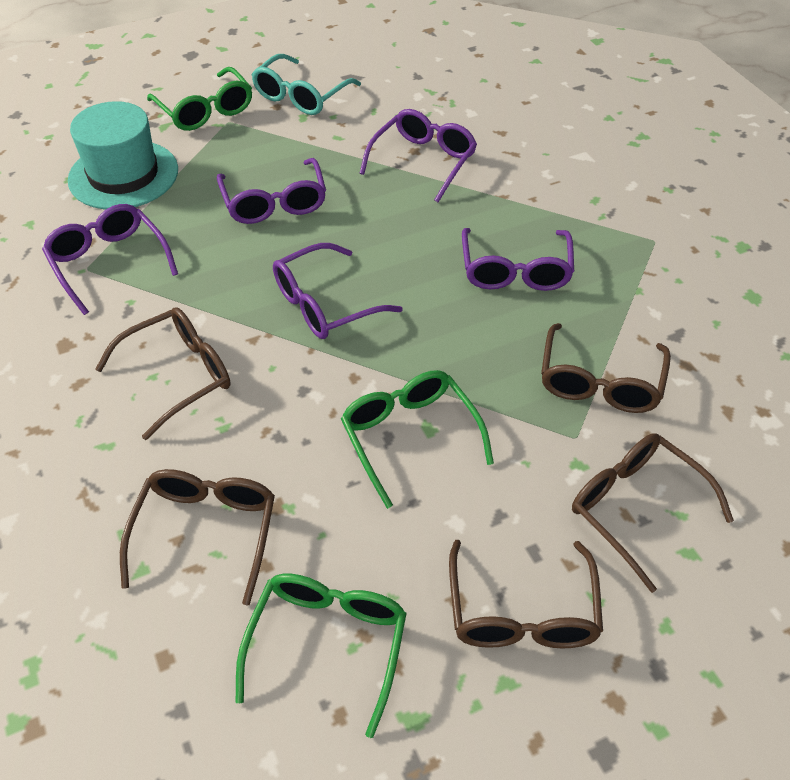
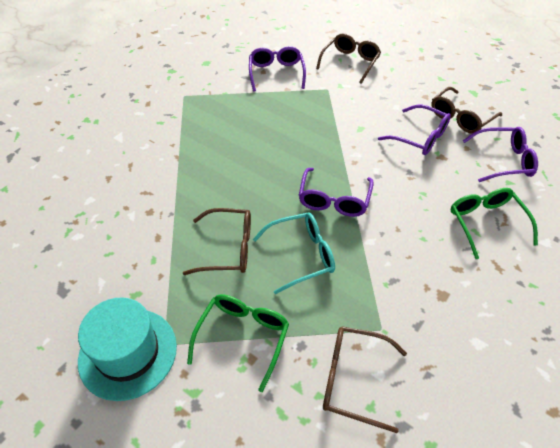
brown glasses: [95,307,231,440] [120,469,275,605] [449,540,603,648] [541,323,671,413] [572,433,734,593] = 5 -> [182,208,251,275] [316,34,381,84] [323,326,407,433] [431,87,502,134] = 4
green glasses: [147,67,252,131] [235,573,407,738] [341,370,494,509] = 3 -> [187,294,289,392] [451,188,538,259] = 2
purple glasses: [42,204,178,315] [217,158,326,224] [273,243,403,339] [359,109,477,202] [462,228,574,291] = 5 -> [249,46,306,91] [299,168,374,217] [378,105,451,155] [463,127,538,182] = 4

